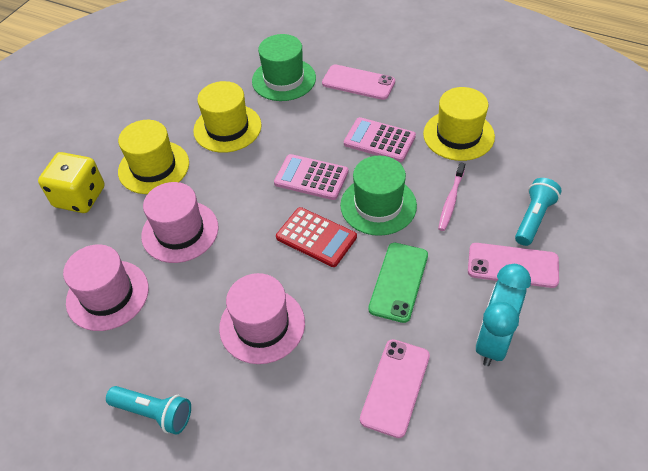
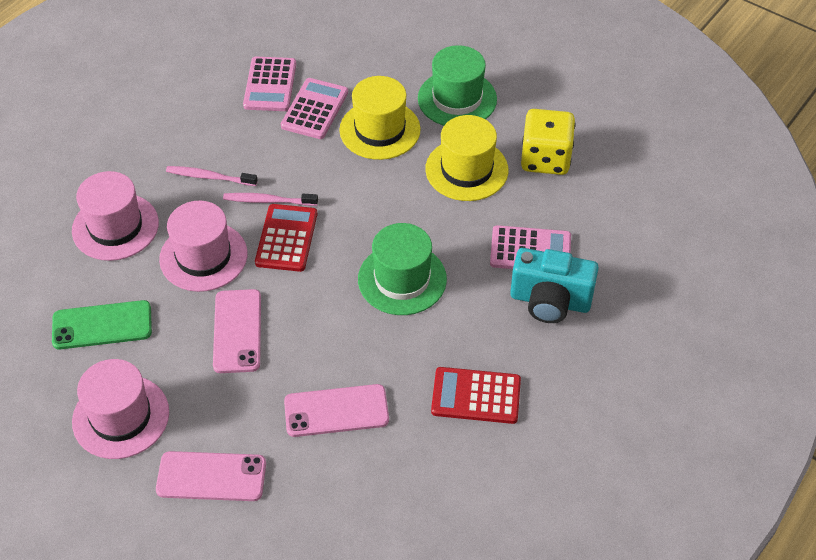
pink calculator: [274,154,349,200] [344,117,416,162] = 2 -> [243,57,296,111] [281,78,348,139] [490,225,571,269] = 3
pink toothbrush: [438,162,465,231] = 1 -> [166,166,258,186] [223,193,318,206] = 2
red calculator: [276,207,357,267] = 1 -> [255,204,317,272] [431,367,521,424] = 2
turquoise camera: none = 0 -> [510,248,599,323] = 1
turquoise clock: [475,264,531,366] = 1 -> none = 0
turquoise flashlight: [106,386,191,435] [515,178,562,246] = 2 -> none = 0
yellow hat: [118,120,189,194] [193,81,262,153] [423,87,495,161] = 3 -> [339,76,421,160] [425,115,509,201] = 2

